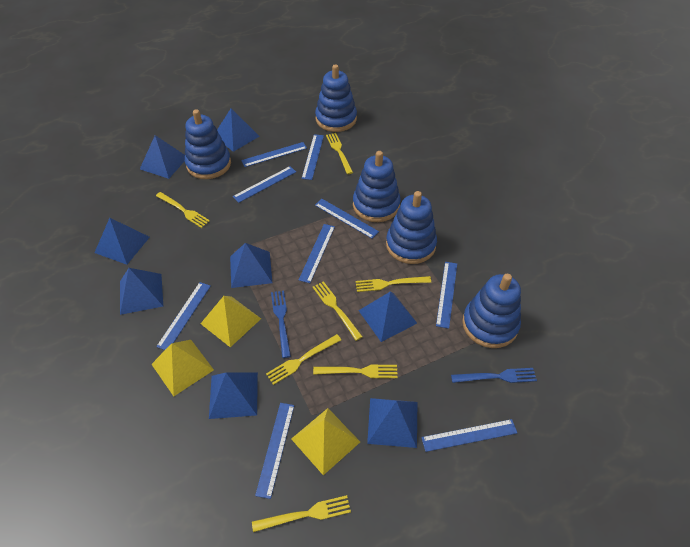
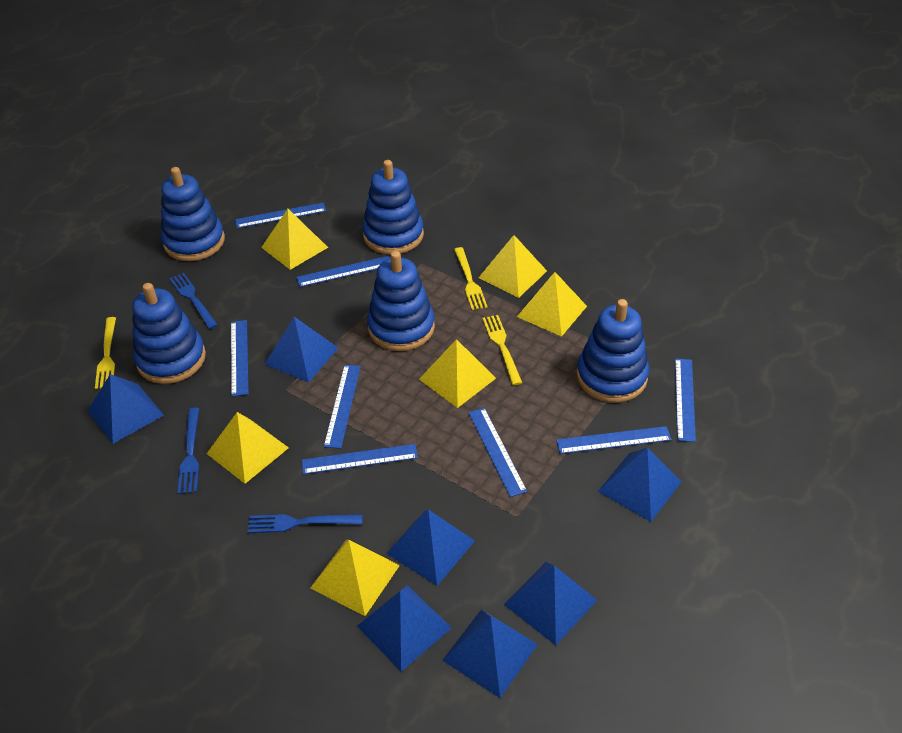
blue fork: [271,291,291,358] [451,368,537,383] = 2 -> [169,273,218,329] [178,408,199,494] [248,514,363,533] = 3
blue pyramid: [94,218,150,265] [120,268,163,315] [140,135,185,179] [209,372,258,419] [217,108,259,152] [230,243,272,288] [358,291,417,342] [367,398,417,448] = 8 -> [88,374,164,444] [265,317,338,383] [357,585,452,672] [386,509,475,586] [442,609,538,698] [504,562,597,645] [598,448,682,522] = 7
blue ruler: [156,282,211,350] [233,166,296,203] [241,142,307,167] [255,403,294,499] [299,224,335,283] [301,134,324,180] [315,199,379,238] [421,419,517,452] [436,262,457,329] = 9 -> [231,320,249,397] [235,203,326,228] [296,256,390,287] [302,444,418,474] [324,365,361,449] [468,408,527,497] [556,426,672,454] [675,358,696,442] = 8
yellow fork: [156,192,210,228] [252,495,351,532] [266,334,341,385] [312,281,363,341] [313,365,398,378] [326,133,353,174] [356,276,431,292] = 7 -> [95,317,116,389] [454,247,487,310] [482,315,522,385] = 3
yellow pyramid: [152,340,214,396] [200,296,261,347] [291,408,360,475] = 3 -> [207,412,289,484] [261,209,328,270] [311,539,400,616] [419,339,496,408] [478,235,547,298] [517,272,587,337] = 6

